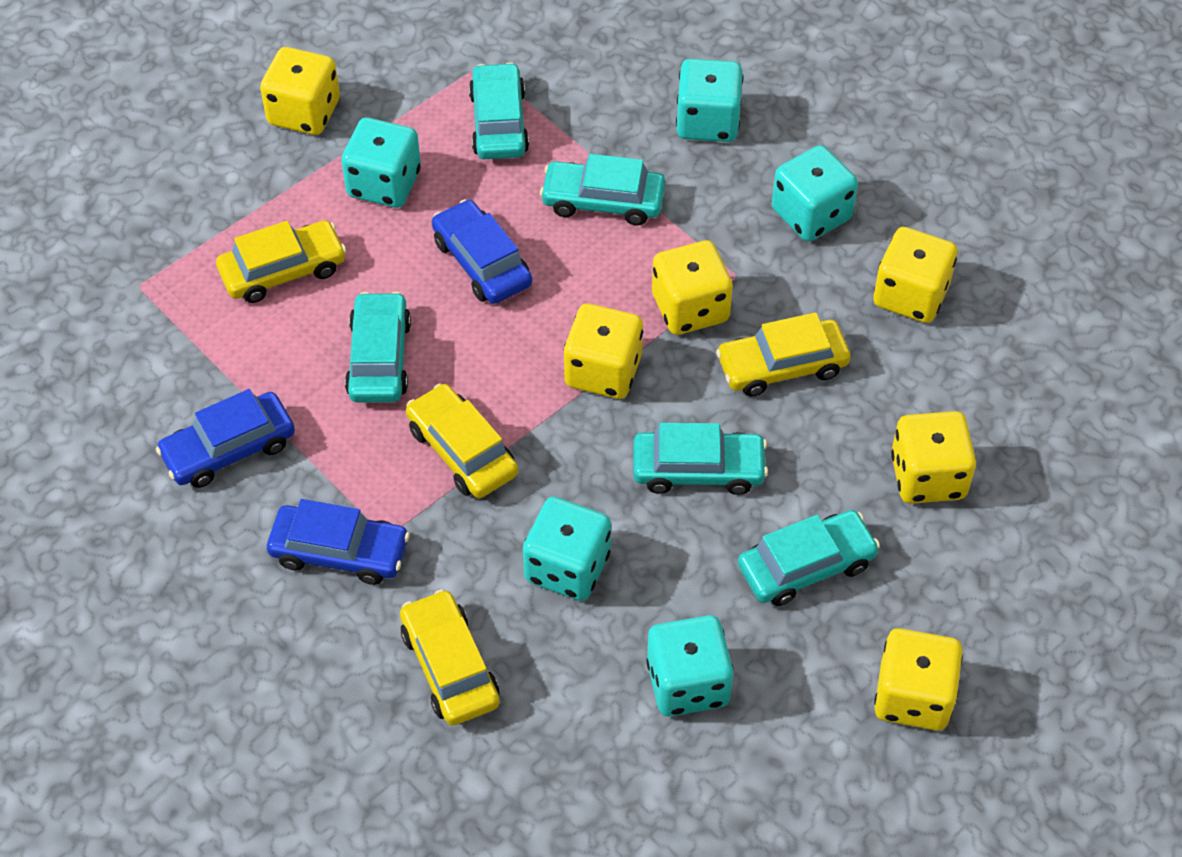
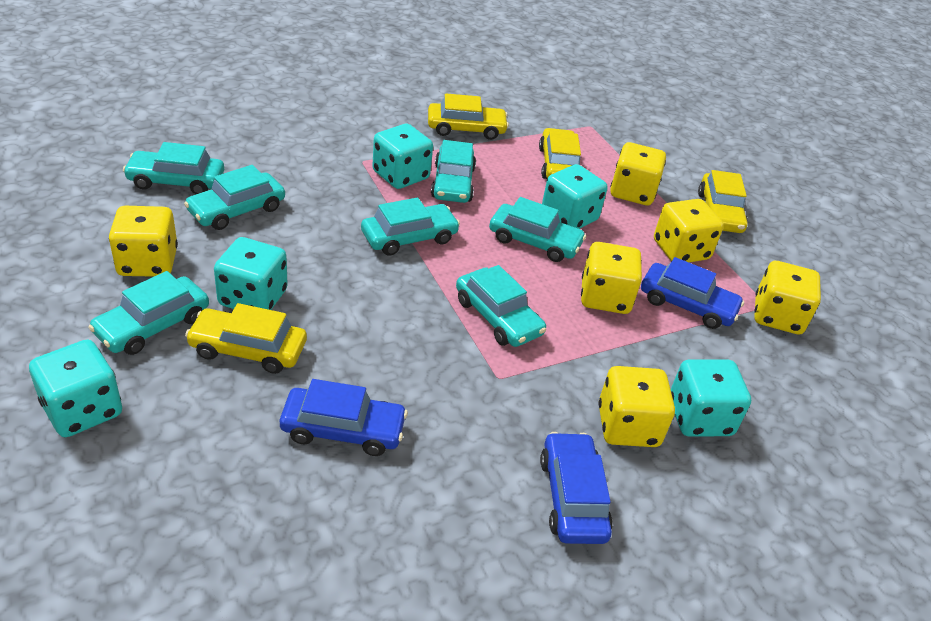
turquoise car: [345,292,411,402] [469,62,529,159] [540,154,665,225] [633,423,768,495] [738,510,880,606] = 5 -> [89,271,209,355] [123,142,224,194] [184,165,285,230] [361,197,460,256] [431,140,476,203] [456,265,546,347] [489,197,586,262] = 7

